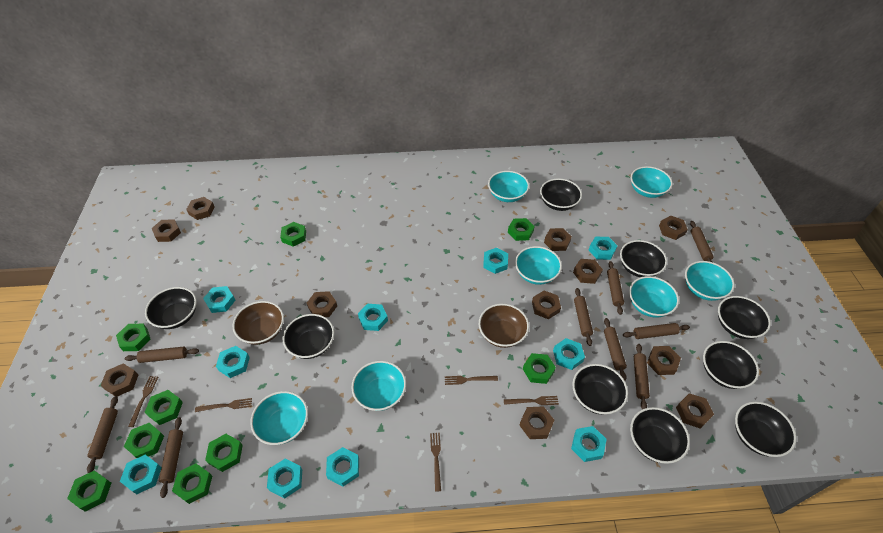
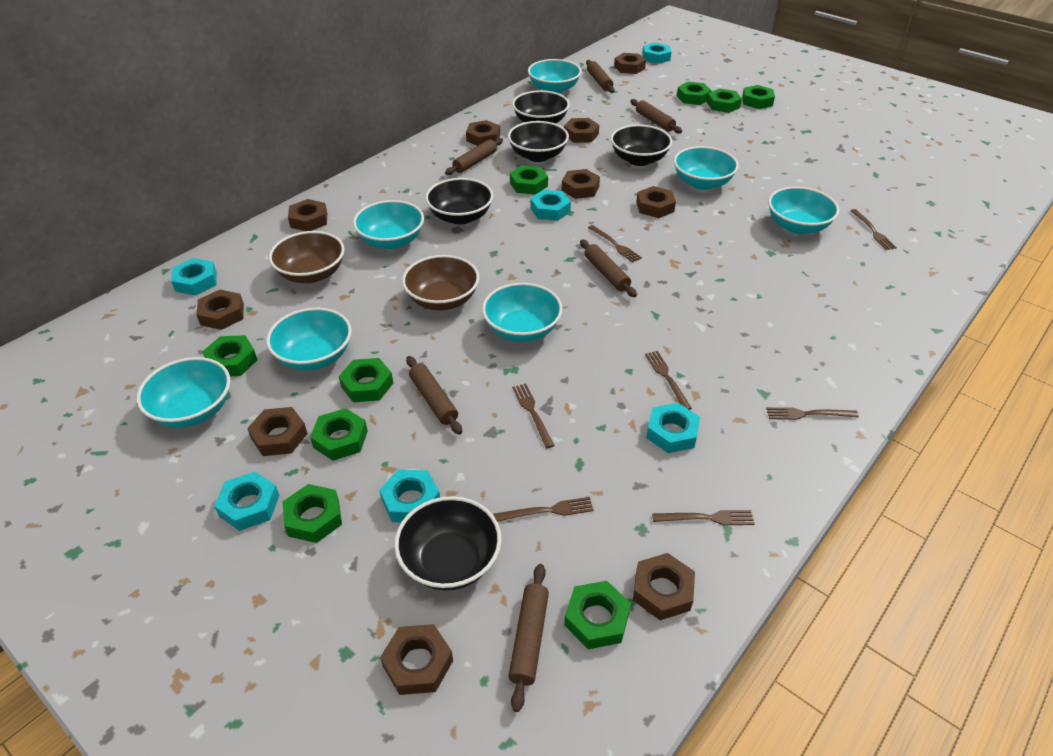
black bowl: [145,287,197,329] [283,314,334,359] [540,178,582,211] [572,364,628,415] [620,240,667,277] [630,407,690,464] [703,341,759,389] [718,296,771,339] [735,401,797,457] = 9 -> [394,496,501,590] [425,178,493,225] [508,121,569,162] [512,90,570,124] [611,124,672,166] = 5
brown fork: [128,376,158,427] [195,398,252,412] [430,433,441,492] [445,376,498,385] [504,396,559,405] = 5 -> [493,497,594,522] [512,384,555,448] [588,225,642,263] [645,351,692,410] [652,510,755,525] [766,407,859,420] [851,209,897,250] = 7
brown nut: [100,364,138,397] [152,219,181,242] [186,197,215,220] [307,291,337,317] [519,406,554,439] [532,291,561,319] [544,228,572,251] [573,259,603,284] [647,346,681,375] [659,216,688,240] [676,393,714,429] = 11 -> [196,290,244,330] [247,407,307,456] [288,199,327,231] [380,624,453,695] [466,120,500,146] [561,169,600,199] [564,118,599,143] [614,53,646,74] [633,553,695,620] [636,186,676,218] = 10
brown rolling pin: [87,396,118,473] [125,346,199,363] [159,417,183,498] [574,288,593,346] [604,318,627,381] [607,261,624,315] [623,323,690,339] [634,344,650,409] [690,221,714,262] = 9 -> [406,356,462,435] [445,138,503,175] [508,564,549,712] [580,240,637,297] [586,60,615,93] [630,99,682,134] = 6
turquoise nut: [120,455,162,494] [203,286,235,313] [216,346,250,378] [267,458,302,499] [326,447,359,487] [358,304,388,331] [483,248,508,274] [553,338,585,370] [571,426,607,462] [589,237,617,260] = 10 -> [171,258,217,296] [214,472,279,531] [379,470,440,522] [530,190,571,221] [642,42,671,64] [646,403,700,453] = 6

